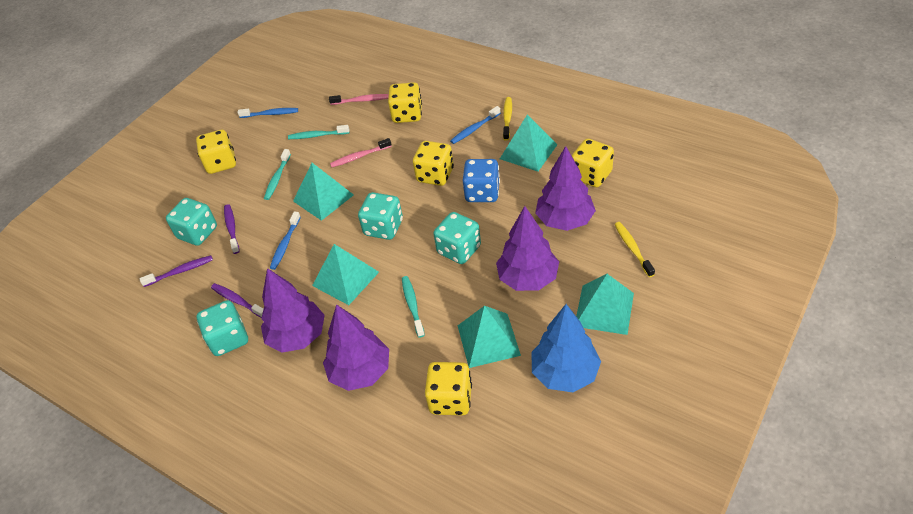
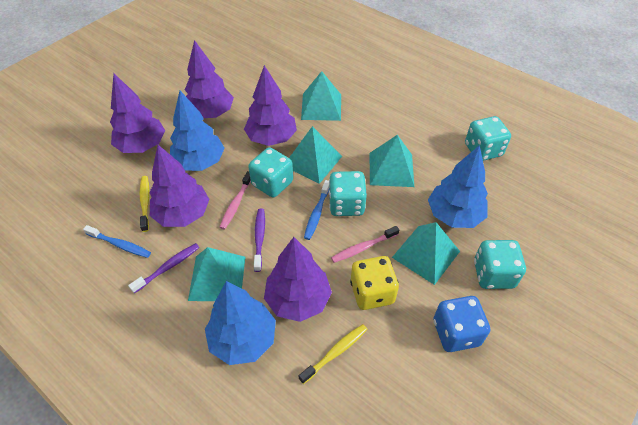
blue toothbrush: [237,108,298,118] [270,211,301,270] [450,106,501,144] = 3 -> [83,225,151,258] [304,180,329,240] = 2
blue tree: [531,304,601,392] = 1 -> [170,91,225,171] [205,281,276,365] [428,145,488,228] = 3
purple toothbrush: [140,255,213,287] [211,283,264,318] [224,204,240,254] = 3 -> [128,243,199,293] [254,209,265,272] = 2
purple tree: [261,268,325,353] [323,304,389,391] [496,206,559,291] [535,146,596,231] = 4 -> [110,74,165,153] [149,145,210,227] [185,40,234,118] [244,65,297,146] [264,237,332,322] = 5
turquoise toothbrush: [264,149,291,200] [288,125,350,139] [402,276,425,338] = 3 -> none = 0
yellow dice: [196,130,236,174] [388,82,422,123] [413,141,454,186] [425,362,472,415] [572,139,614,187] = 5 -> [350,256,399,310] = 1

